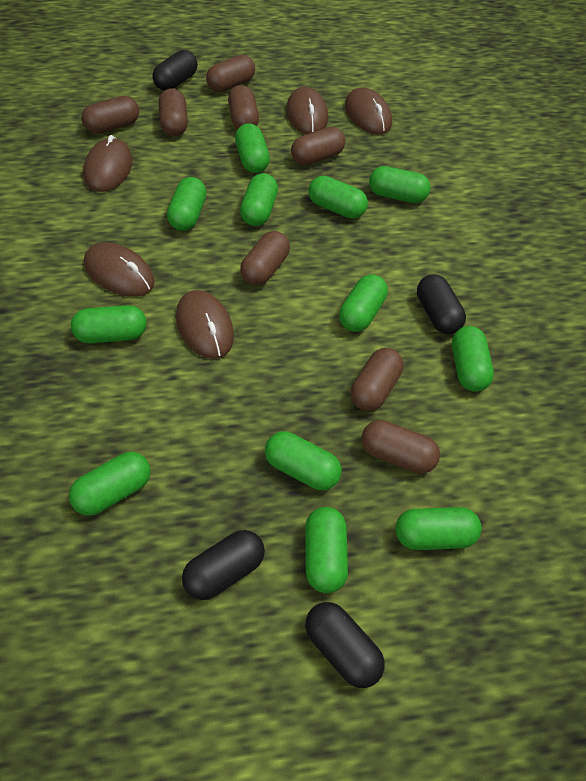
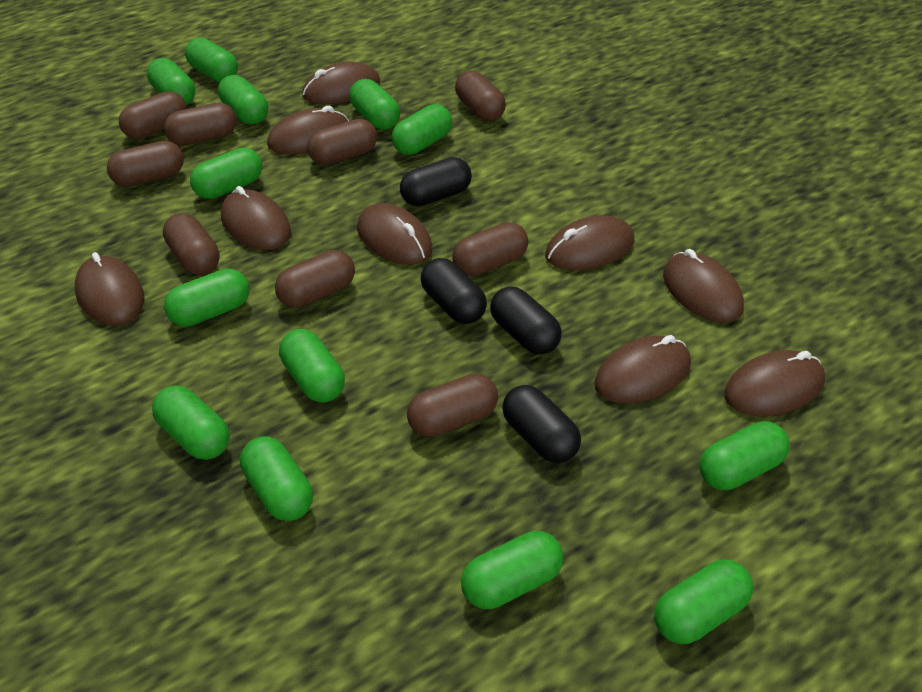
brown capsule: [82,96,139,134] [158,88,188,136] [206,55,255,92] [228,85,259,129] [240,231,290,285] [291,127,345,165] [351,348,404,411] [361,420,440,474] = 8 -> [107,141,184,187] [119,91,187,139] [163,213,219,275] [164,103,237,146] [275,250,355,308] [307,119,377,165] [407,373,498,437] [452,222,528,276] [455,71,506,121] = 9
brown mouse: [83,135,132,192] [84,243,155,297] [176,290,234,359] [286,87,328,135] [345,87,392,134] = 5 -> [75,252,145,326] [221,186,291,250] [267,106,349,155] [302,61,380,104] [357,203,432,265] [545,215,634,270] [594,335,691,404] [663,249,744,323] [724,350,825,416] = 9
green capsule: [69,452,151,516] [71,305,147,343] [167,177,206,231] [235,123,270,173] [240,173,278,226] [265,431,341,490] [305,507,348,593] [309,176,368,219] [339,274,388,332] [369,166,431,203] [395,507,482,550] [452,326,494,392] = 12 -> [147,58,195,105] [152,386,230,460] [164,269,249,327] [185,38,238,82] [190,148,262,199] [218,75,268,125] [240,436,313,521] [279,329,345,403] [349,79,400,130] [392,104,452,155] [461,531,563,609] [654,560,753,644] [700,421,789,490] = 13

